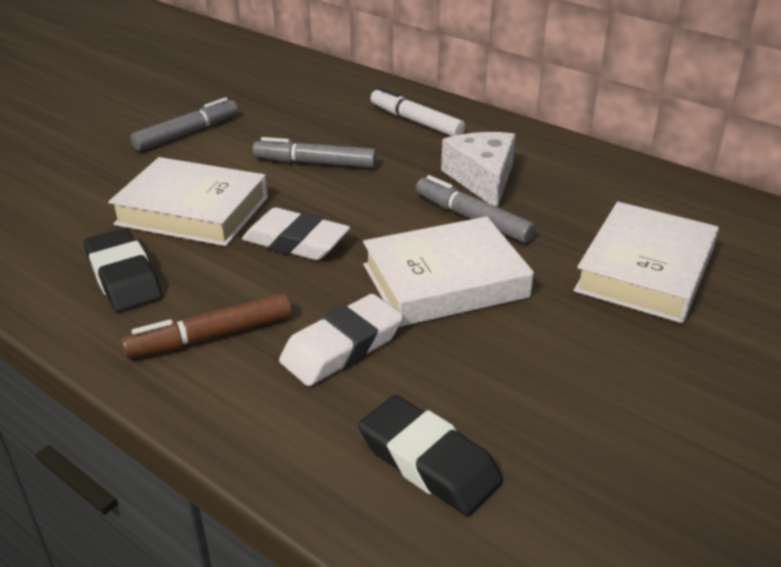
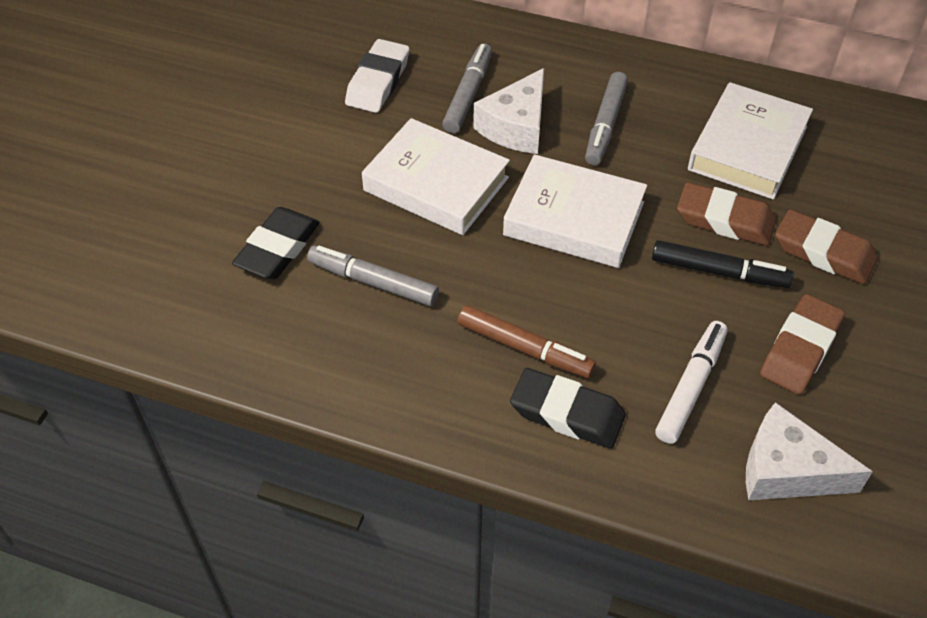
black marker: none = 0 -> [652,240,794,288] = 1
brown eraser: none = 0 -> [677,182,776,246] [760,294,845,395] [775,209,878,285] = 3
white cheese: [441,132,516,207] = 1 -> [473,68,544,154] [746,402,873,500] = 2
white eraser: [242,208,350,260] [279,294,403,386] = 2 -> [345,39,409,113] = 1

